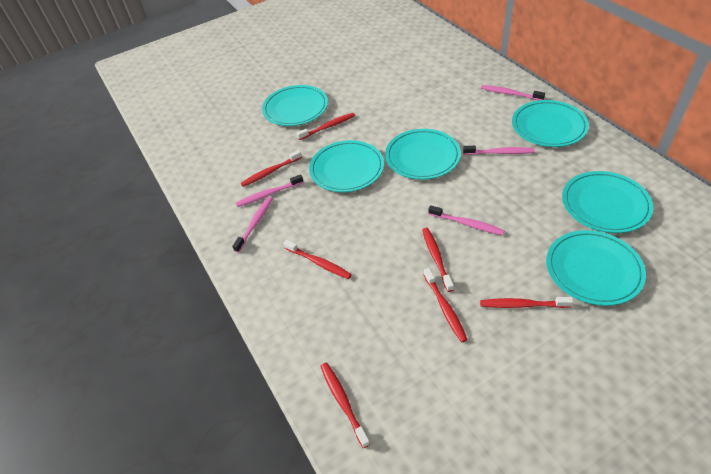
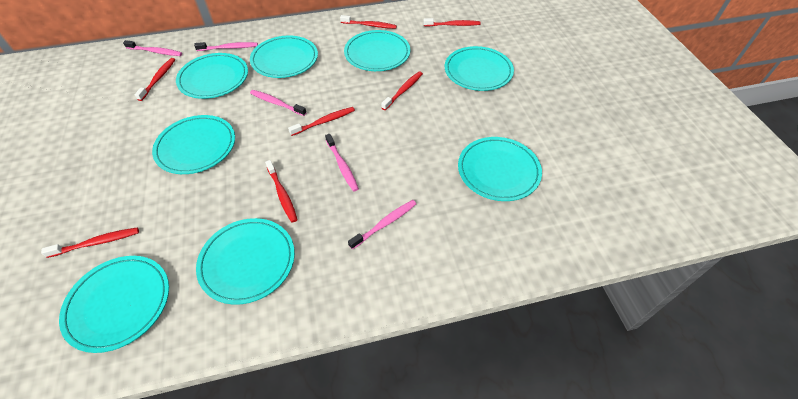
turquoise plate: [262,85,328,126] [309,140,384,192] [385,129,461,180] [512,100,589,147] [546,230,646,306] [562,171,653,233] = 6 -> [59,256,169,353] [152,115,235,174] [176,53,248,99] [196,218,295,305] [250,35,318,78] [344,30,410,71] [445,46,514,91] [458,137,542,201] = 8

